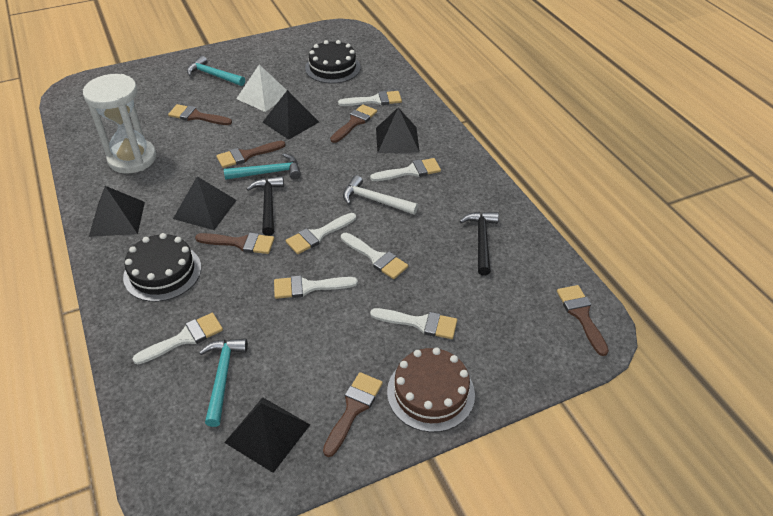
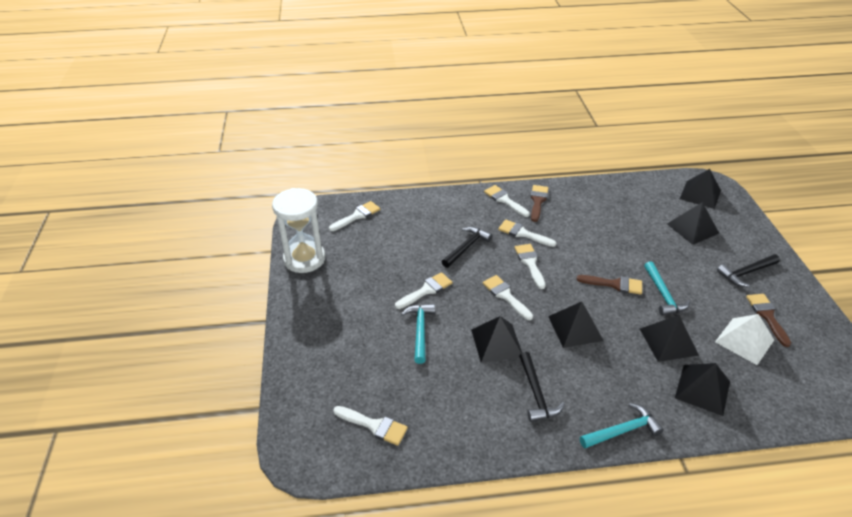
black cake: [123,233,201,302] [305,40,361,84] = 2 -> none = 0
black hammer: [246,176,284,236] [459,212,499,276] = 2 -> [442,227,492,268] [519,352,565,422] [717,254,780,287] = 3
black pyramid: [89,186,145,237] [173,176,237,230] [224,397,310,473] [262,90,319,140] [376,108,420,153] = 5 -> [471,316,522,363] [548,301,603,348] [640,315,699,362] [667,202,719,245] [675,363,730,416] [680,169,721,209] = 6
brown brush: [168,104,232,125] [195,233,274,254] [216,141,285,168] [323,372,383,457] [330,104,377,143] [557,285,609,356] = 6 -> [531,185,548,222] [577,275,642,295] [746,294,791,347] = 3
brown cake: [387,348,475,432] = 1 -> none = 0
white hammer: [343,175,418,215] = 1 -> none = 0

